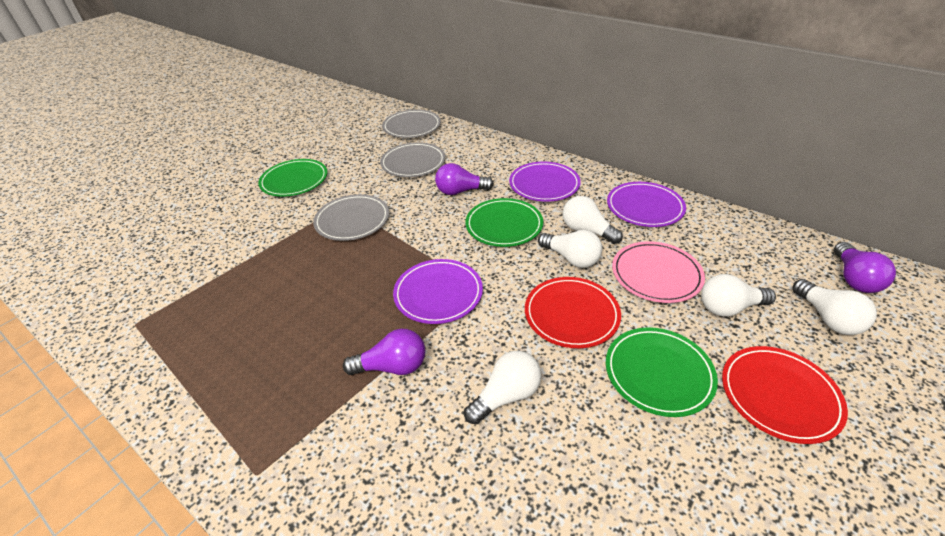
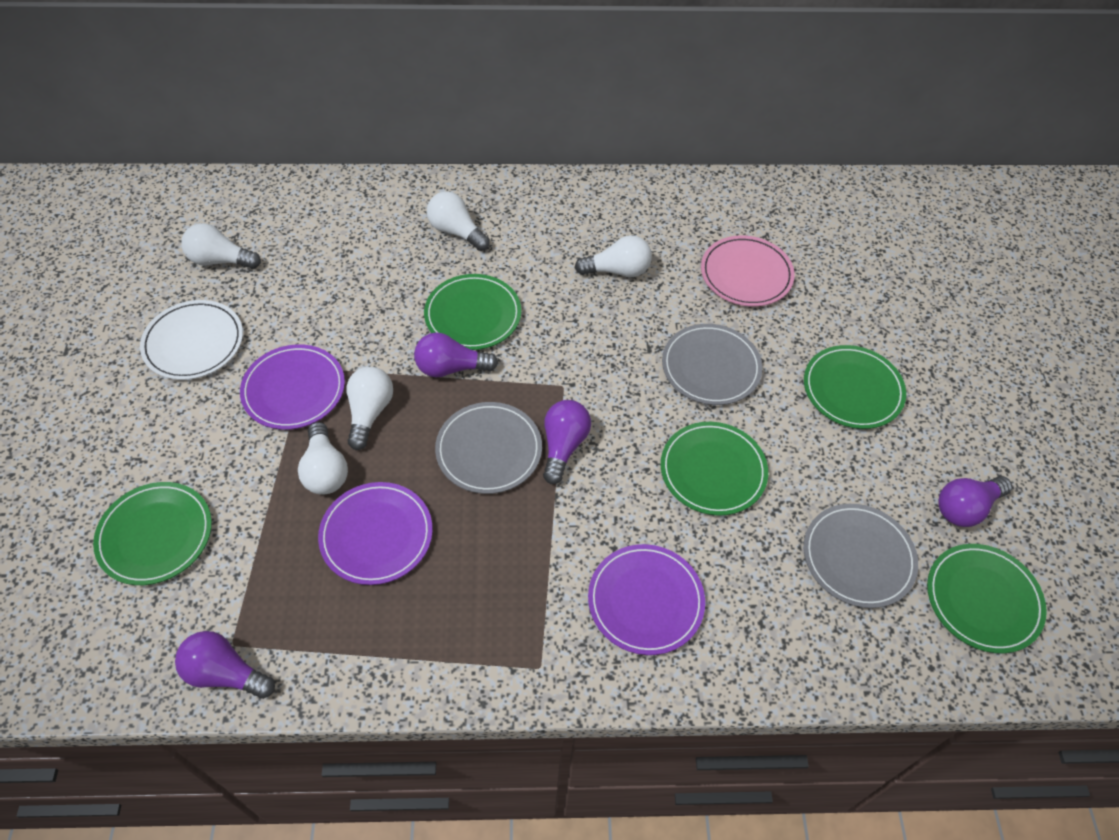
green plate: [258,159,327,197] [465,198,543,247] [606,327,718,417] = 3 -> [93,482,212,585] [424,274,521,350] [661,422,768,516] [804,345,906,429] [927,544,1047,653] = 5
purple light bulb: [343,329,425,375] [435,163,494,195] [834,242,896,293] = 3 -> [175,631,275,699] [414,332,498,377] [543,400,591,484] [938,476,1012,527] = 4
red plate: [525,277,621,348] [722,346,848,444] = 2 -> none = 0
white plate: none = 0 -> [140,300,243,380] = 1

